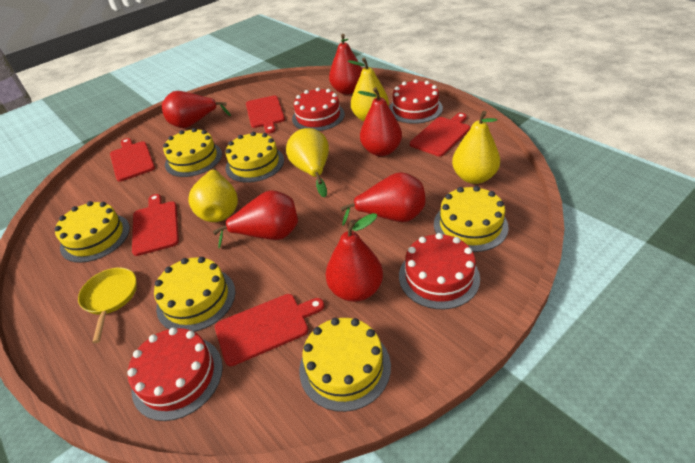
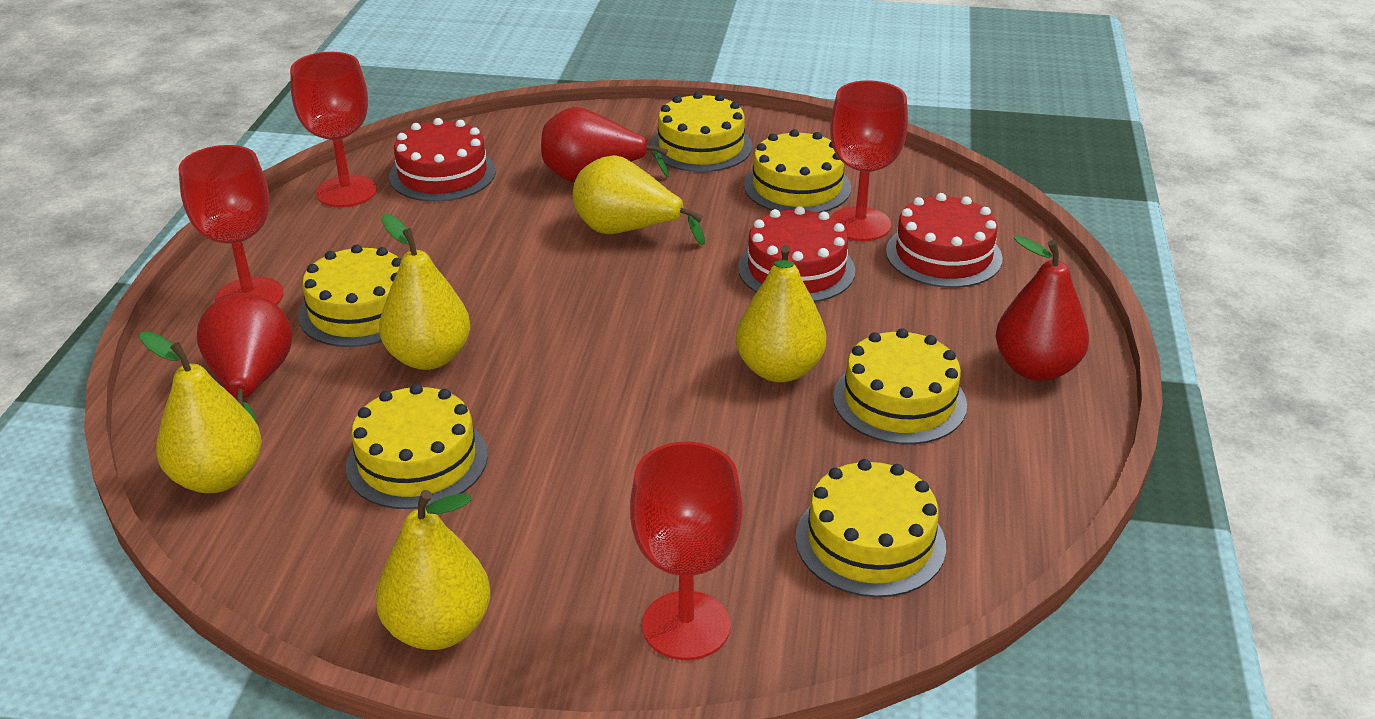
red cake: [127,327,223,421] [292,88,345,131] [389,79,443,124] [399,233,480,309] = 4 -> [389,118,496,202] [738,206,855,302] [886,193,1003,288] = 3
red cutting board: [110,138,155,181] [132,194,179,256] [215,294,324,366] [246,95,285,133] [410,113,470,156] = 5 -> none = 0
red goblet: none = 0 -> [179,145,284,305] [290,52,377,207] [630,442,743,660] [830,80,908,241] = 4
red pear: [162,91,231,128] [213,190,298,249] [325,213,383,302] [329,34,362,95] [341,172,425,226] [358,87,402,156] = 6 -> [197,293,292,423] [541,107,669,182] [996,235,1089,381] = 3
yellow pan: [78,267,137,343] = 1 -> none = 0
yellow pear: [189,168,238,222] [286,128,329,197] [348,57,389,121] [452,111,500,184] = 4 -> [140,331,262,493] [375,490,491,650] [379,214,470,370] [572,155,705,245] [736,245,827,382] = 5

